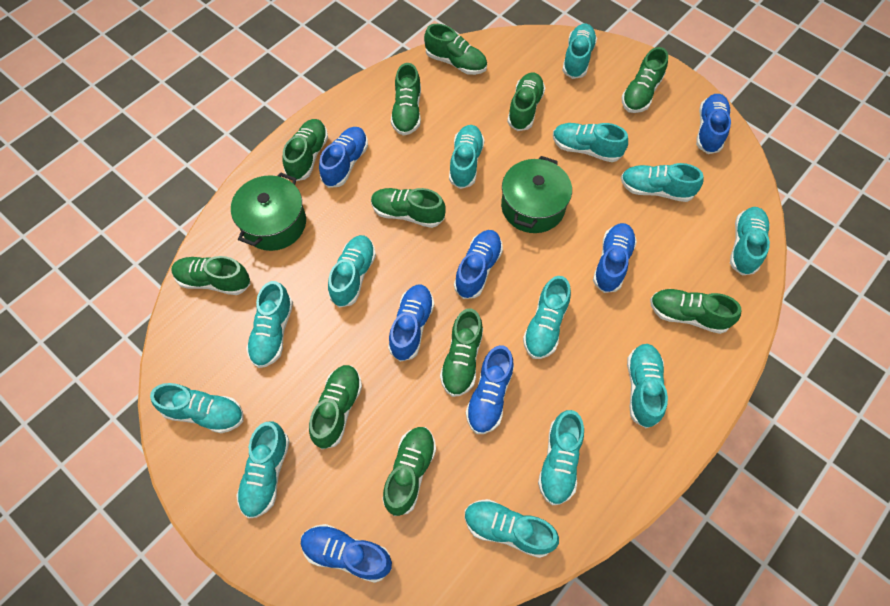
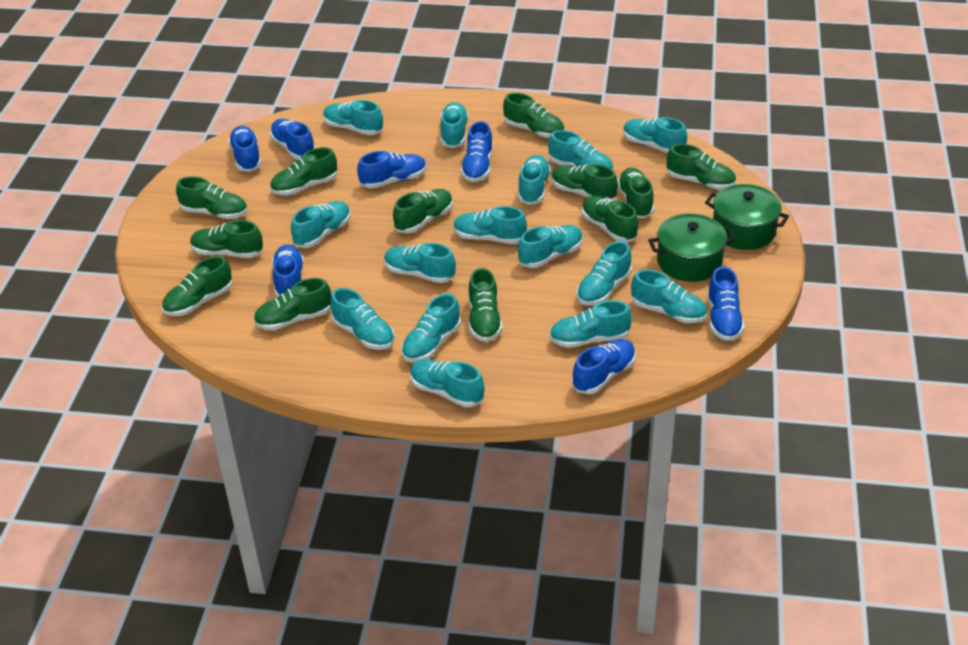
green shoe: [171,256,251,295] [282,119,328,181] [309,365,362,449] [371,188,446,228] [382,427,436,516] [391,63,421,136] [424,24,487,75] [440,309,483,397] [507,72,545,131] [621,47,668,113] [650,289,742,334] = 11 -> [162,256,232,316] [176,176,248,219] [190,220,263,258] [253,278,331,330] [270,147,337,195] [393,189,453,233] [469,268,502,342] [503,93,564,138] [552,164,618,200] [582,196,638,242] [617,168,654,219] [667,144,736,190] = 12
turquoise shoe: [150,383,244,433] [236,421,290,519] [246,281,293,368] [328,235,376,308] [449,125,485,189] [465,499,559,558] [523,276,571,359] [538,410,584,505] [553,123,628,162] [562,24,597,79] [621,163,703,202] [627,344,668,428] [730,207,770,276] = 13 -> [291,201,350,248] [323,100,383,135] [330,288,395,350] [384,243,456,283] [401,293,461,362] [410,359,484,407] [440,102,469,148] [453,206,527,244] [518,155,551,205] [518,225,583,268] [548,130,613,170] [549,300,632,348] [577,241,632,305] [623,117,687,153] [631,269,707,323] = 15

